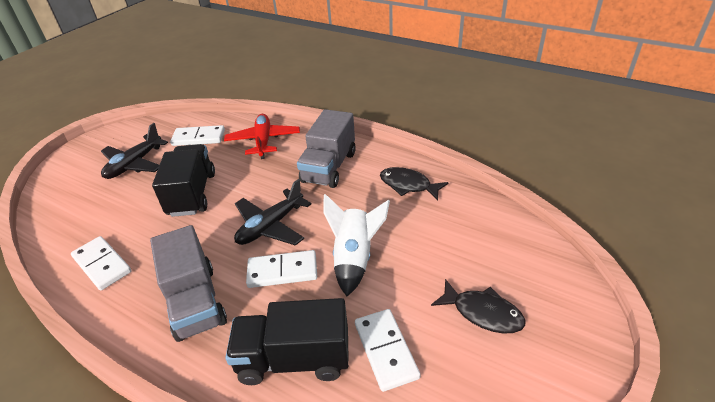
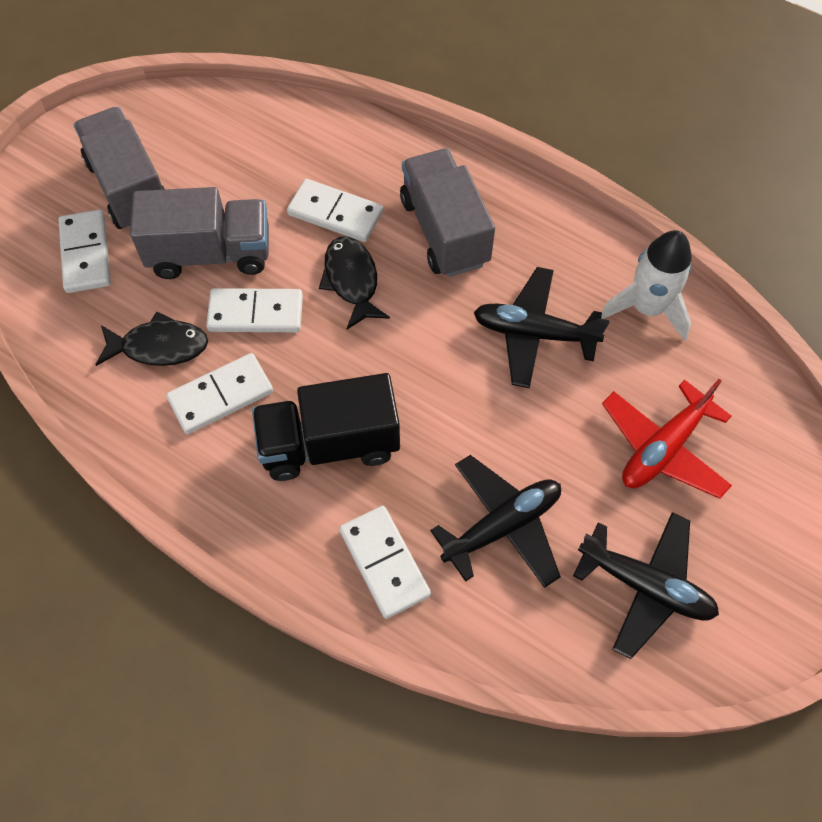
black plane: [101,123,168,179] [234,179,312,246] = 2 -> [430,455,561,588] [474,267,610,388] [573,512,719,659] = 3
black truck: [152,144,215,217] [225,298,349,385] = 2 -> [252,373,400,481] = 1
grey truck: [150,225,227,342] [297,109,356,188] = 2 -> [74,107,166,229] [130,187,269,279] [400,149,495,277] = 3
white domino: [71,236,131,290] [170,125,225,146] [246,250,317,288] [355,309,420,392] = 4 -> [58,210,111,293] [166,353,273,434] [206,288,303,332] [287,179,383,242] [339,506,431,619] = 5

